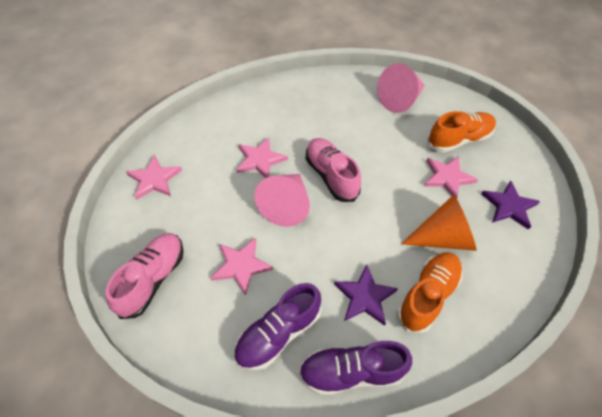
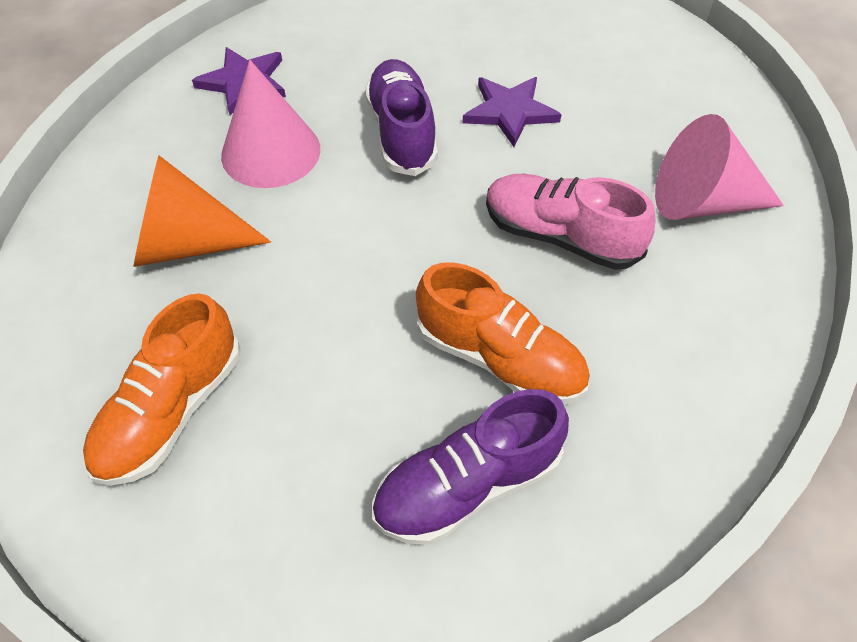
pink shoe: [106,233,184,319] [306,138,361,202] = 2 -> [486,174,656,270] = 1
pink star: [126,155,182,200] [211,238,273,296] [237,137,288,178] [424,156,478,198] = 4 -> none = 0

